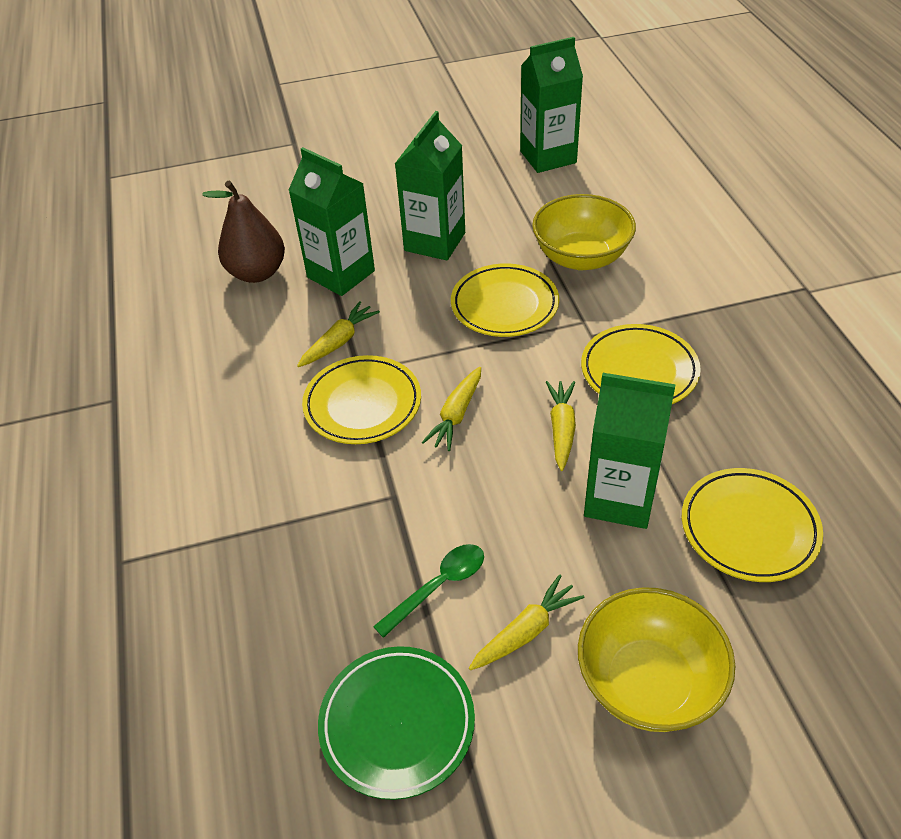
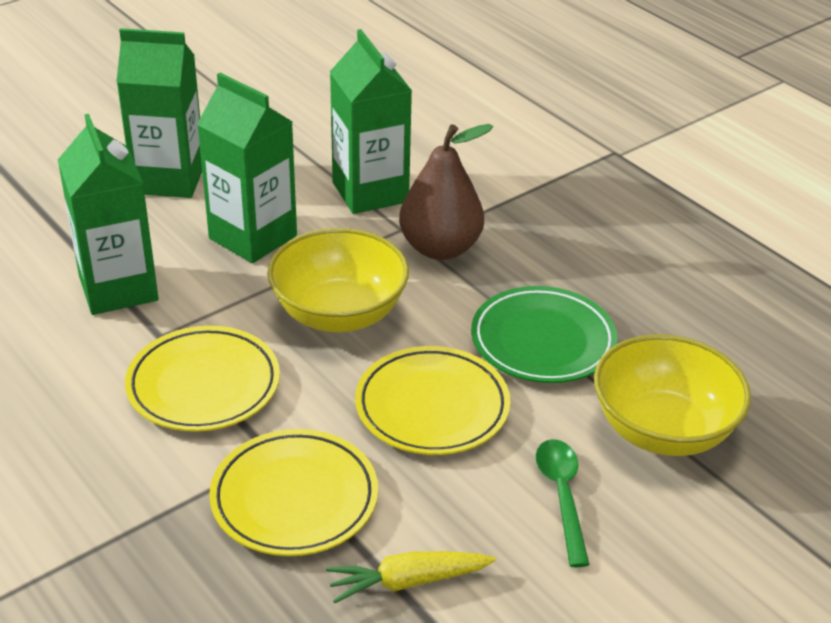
yellow carrot: [297,301,380,367] [422,367,481,451] [469,574,585,670] [546,381,576,471] = 4 -> [326,551,496,603] = 1
yellow plate: [302,355,421,444] [451,263,559,337] [581,324,701,404] [682,468,823,582] = 4 -> [125,326,280,432] [209,429,378,556] [355,346,511,455] = 3

